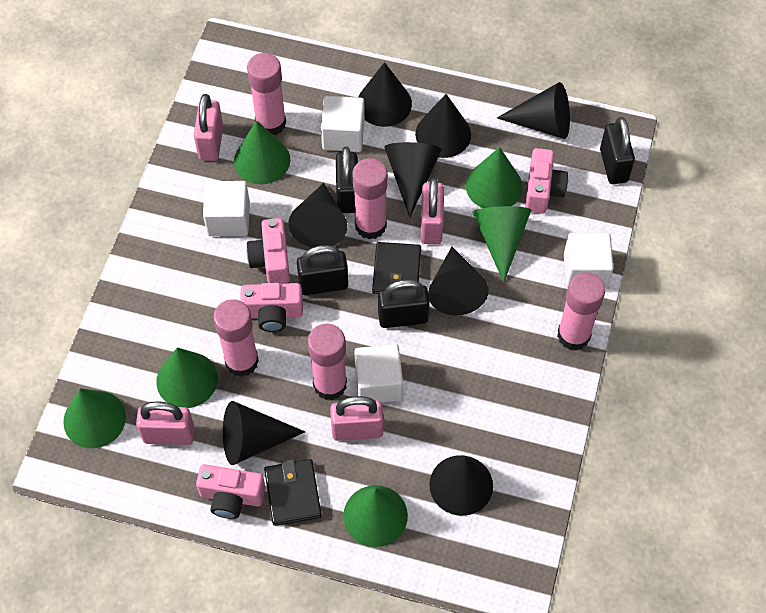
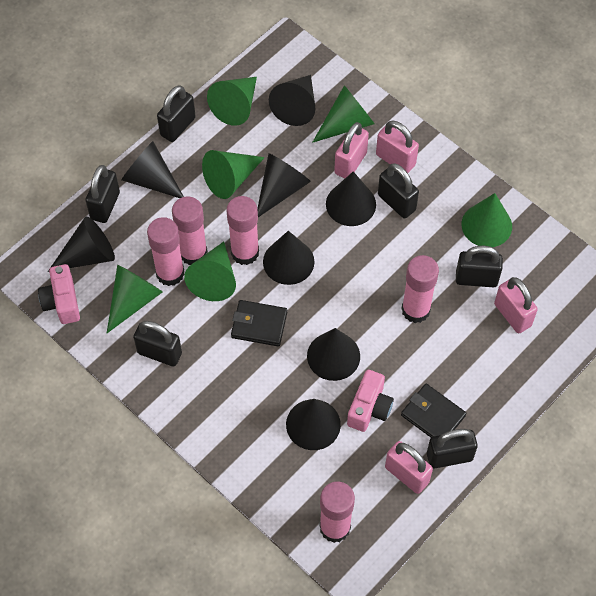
black padlock: [297,245,348,295] [336,147,358,213] [378,279,429,328] [600,117,635,184] = 4 -> [85,165,120,223] [133,321,182,367] [157,85,196,142] [378,163,419,219] [427,429,478,469] [456,246,503,287] = 6
pink camera: [196,464,266,519] [241,283,303,332] [246,218,290,284] [525,148,568,214] = 4 -> [38,264,80,324] [347,370,394,432] = 2
white cube: [203,181,250,236] [321,96,365,152] [354,344,403,402] [564,233,614,288] = 4 -> none = 0

